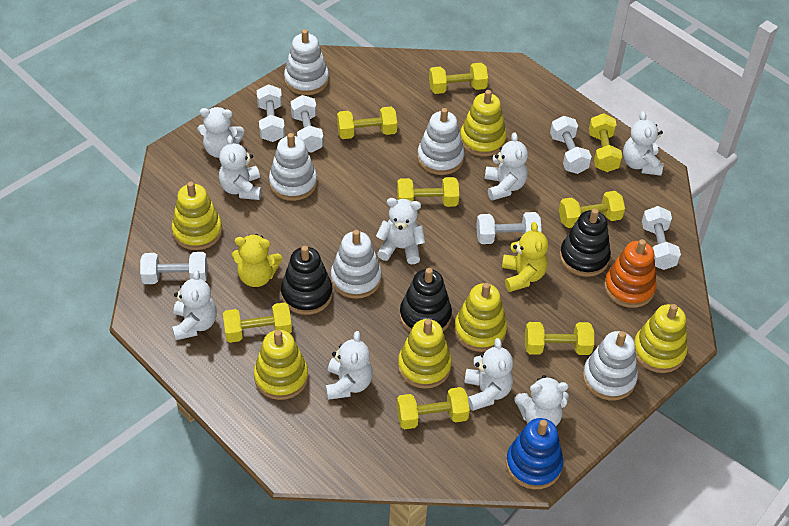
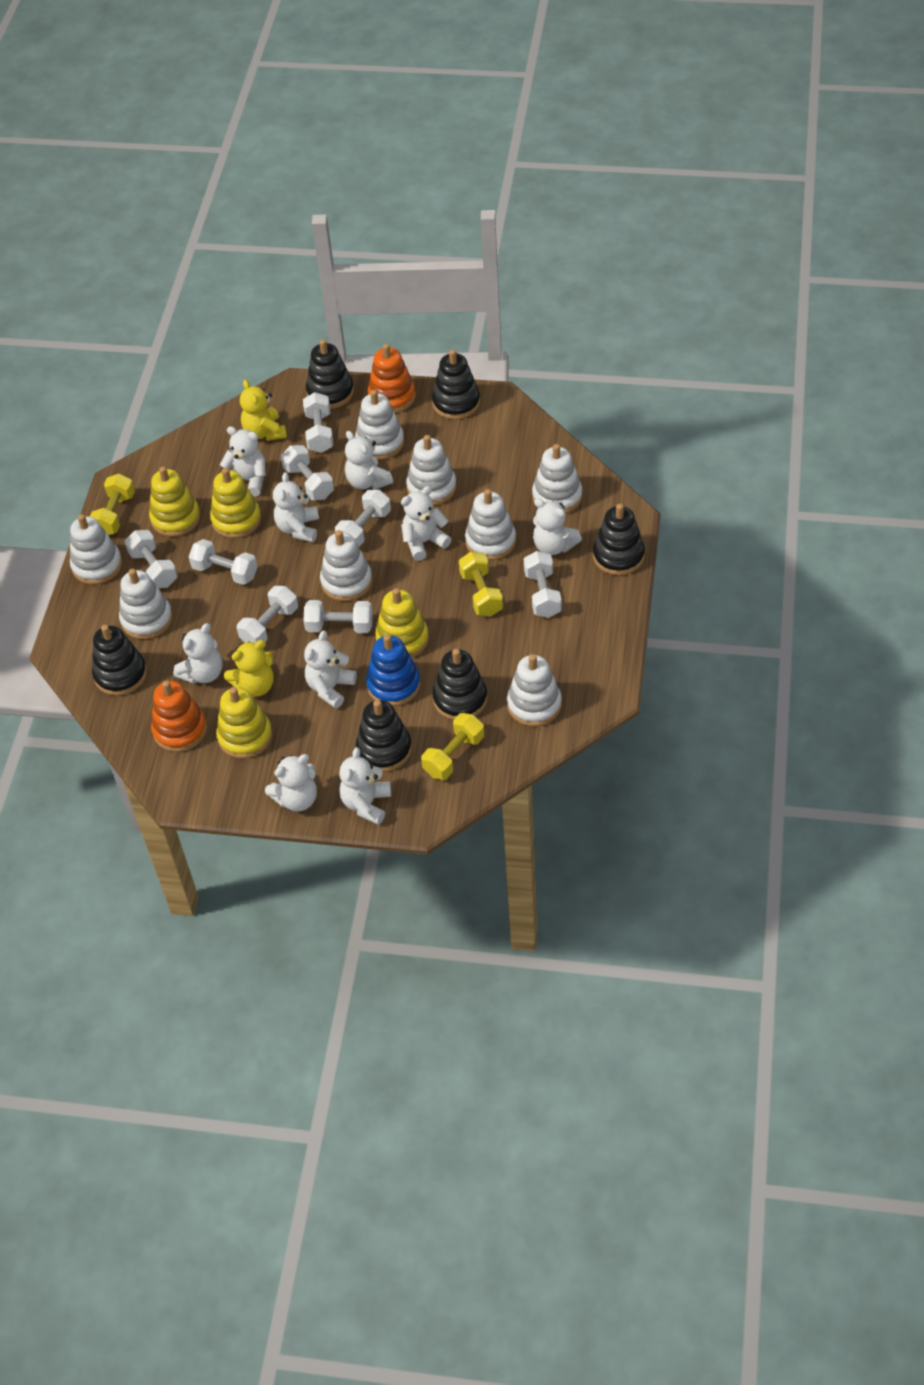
black stacking toy: [281,246,332,315] [400,268,452,332] [560,209,611,277] = 3 -> [92,625,147,696] [306,339,354,409] [356,700,412,772] [432,350,480,419] [433,649,488,720] [593,504,645,575] = 6
orange stacking toy: [604,239,657,308] = 1 -> [151,681,207,752] [367,344,416,413] = 2
white dumbbell: [140,252,207,284] [257,84,285,142] [291,95,324,153] [476,212,542,244] [550,116,592,174] [642,206,681,270] = 6 -> [125,530,178,588] [189,539,258,585] [237,586,298,643] [281,445,334,500] [303,392,333,453] [304,600,373,633] [335,489,391,547] [524,551,562,618] = 8
white stacking toy: [269,133,317,201] [284,29,329,95] [331,230,382,299] [417,108,464,175] [583,331,638,400] = 5 -> [70,514,122,585] [119,569,173,639] [320,530,372,601] [355,390,404,460] [406,435,457,505] [465,489,516,560] [507,654,562,726] [532,444,582,514] = 8
yellow dumbbell: [223,302,292,343] [337,107,397,139] [397,177,459,207] [397,387,470,429] [429,63,488,94] [525,322,594,355] [559,191,625,228] [589,113,622,172] = 8 -> [90,473,135,535] [421,713,484,780] [459,552,503,616] = 3
yellow stacking toy: [172,182,222,250] [254,330,308,400] [398,319,452,389] [454,283,507,352] [460,90,507,156] [634,304,687,373] = 6 -> [149,467,200,537] [210,468,261,538] [216,687,272,759] [375,588,429,658] = 4

